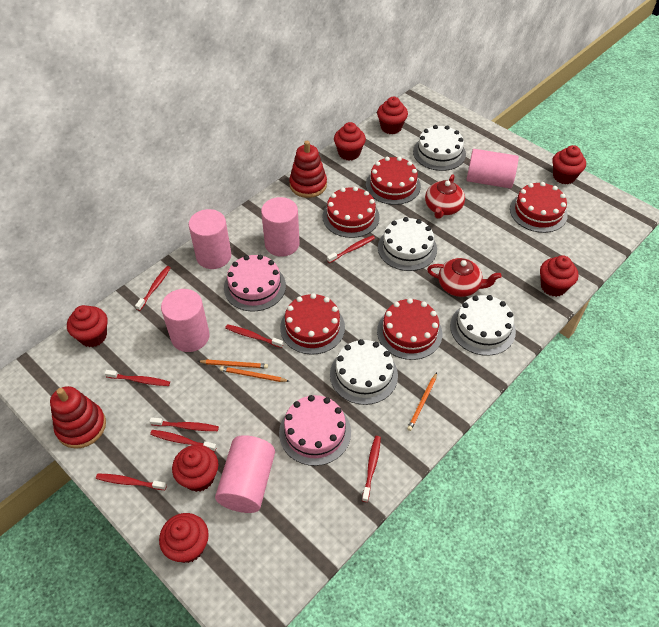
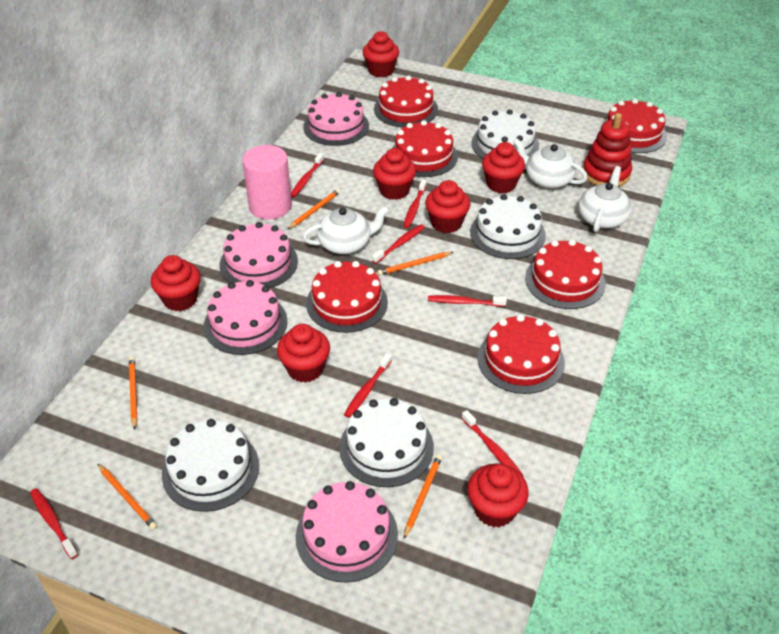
orange pencil: [198,360,268,369] [220,366,289,382] [407,373,437,431] = 3 -> [97,463,157,530] [129,357,137,430] [288,189,340,229] [378,252,453,275] [404,455,442,539] = 5
pink cake: [224,255,286,312] [279,395,351,466] = 2 -> [204,280,288,355] [220,222,298,288] [296,481,398,583] [303,92,369,146] = 4
pink cylinder: [161,289,210,352] [189,209,231,269] [215,435,275,513] [261,197,300,257] [466,149,519,189] = 5 -> [242,145,292,220] = 1
red cake: [280,293,345,355] [322,187,380,238] [366,156,421,205] [377,298,442,360] [510,182,568,233] = 5 -> [306,261,388,333] [374,75,438,127] [392,120,458,177] [478,315,565,394] [525,240,606,309] [599,99,667,153] = 6
red stacking toy: [50,386,106,449] [289,141,327,198] = 2 -> [583,113,632,187] = 1
red teapot: [425,174,465,219] [427,258,502,297] = 2 -> none = 0
red toothbrush: [96,474,167,490] [105,370,170,386] [135,266,171,311] [149,417,219,431] [150,430,217,452] [225,324,284,348] [327,235,375,263] [362,436,381,502] = 8 -> [30,488,78,559] [291,153,324,197] [344,353,392,418] [372,224,425,264] [403,179,427,228] [428,295,507,307] [462,410,523,476] = 7
white teapot: none = 0 -> [303,206,389,254] [513,139,587,189] [578,166,632,232] = 3

